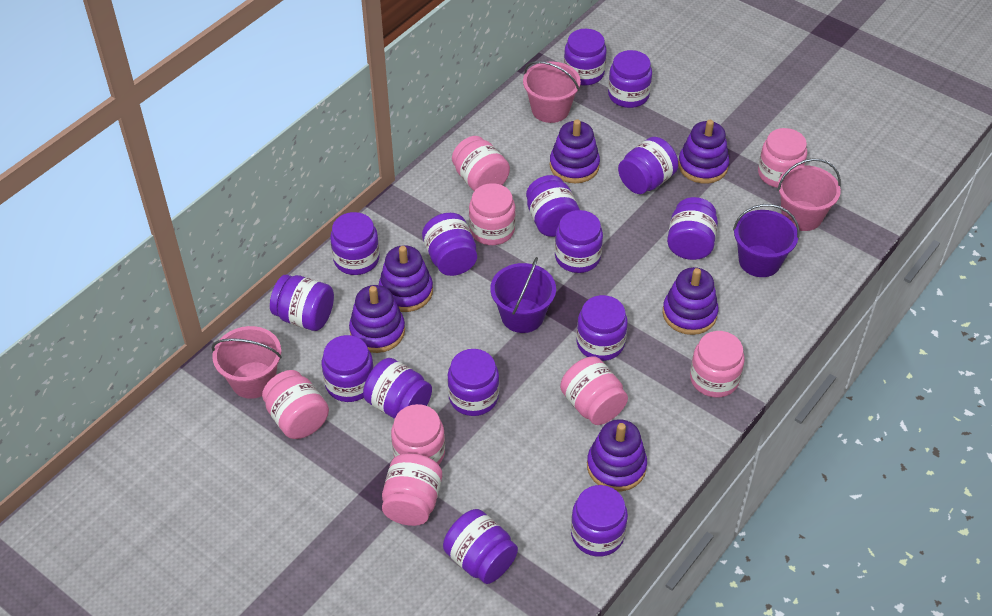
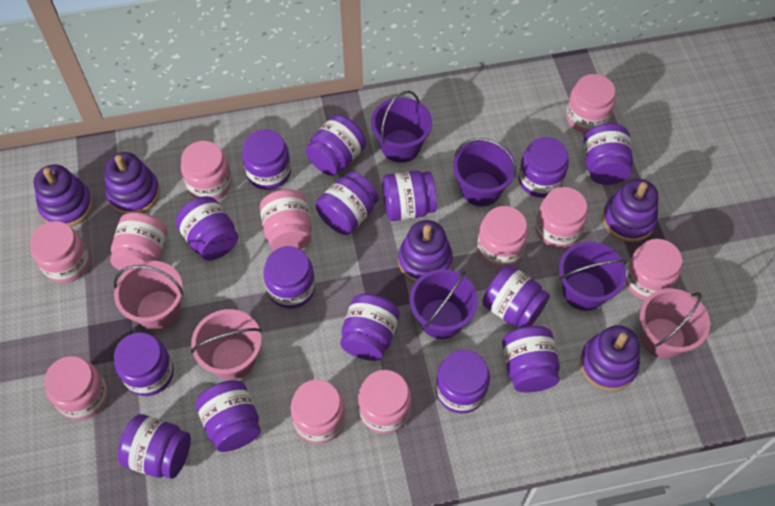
pink jar: [262,370,329,439] [382,453,442,526] [391,404,445,465] [452,136,510,191] [469,183,516,245] [560,356,628,425] [690,331,745,398] [758,128,807,188] = 8 -> [30,221,90,283] [44,356,108,420] [110,212,167,272] [181,141,232,200] [260,189,312,250] [290,379,346,444] [358,370,412,434] [477,206,528,268] [535,187,588,248] [566,74,616,133] [625,239,682,300] = 11
purple bucket: [490,257,556,333] [733,204,800,277] = 2 -> [371,91,432,163] [409,269,478,339] [453,138,516,207] [559,241,627,311] = 4
purple stacking toy: [349,285,405,353] [379,245,433,312] [550,119,600,183] [587,419,647,491] [663,267,718,335] [678,120,729,184] = 6 -> [34,164,93,227] [104,152,160,214] [398,220,453,282] [580,325,640,391] [602,179,658,242] = 5

